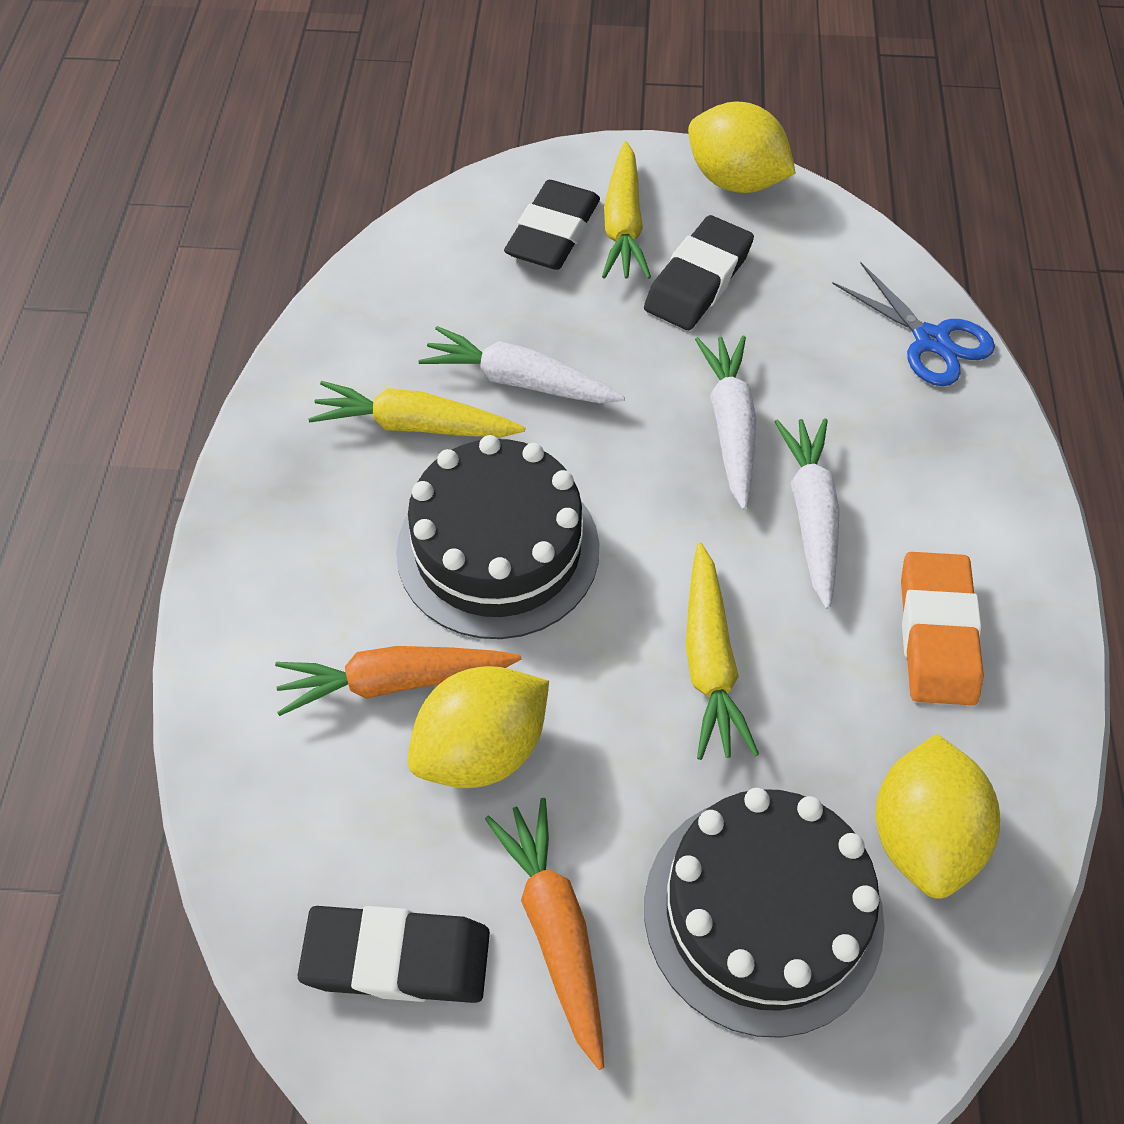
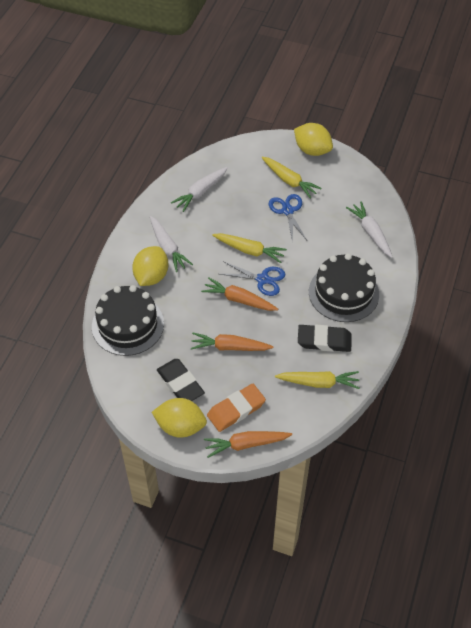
black eraser: [297,906,490,1003] [504,180,600,270] [644,215,754,330] = 3 -> [157,359,205,401] [298,325,352,352] = 2
blue scissors: [832,262,995,386] = 1 -> [220,261,285,296] [269,194,307,244] = 2
orange carrot: [275,646,521,716] [485,798,604,1070] = 2 -> [191,333,274,351] [201,277,278,311] [204,431,292,458] = 3

